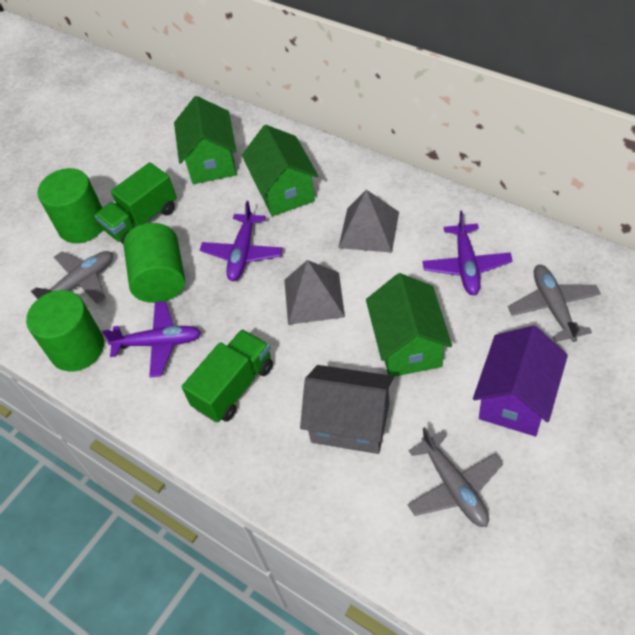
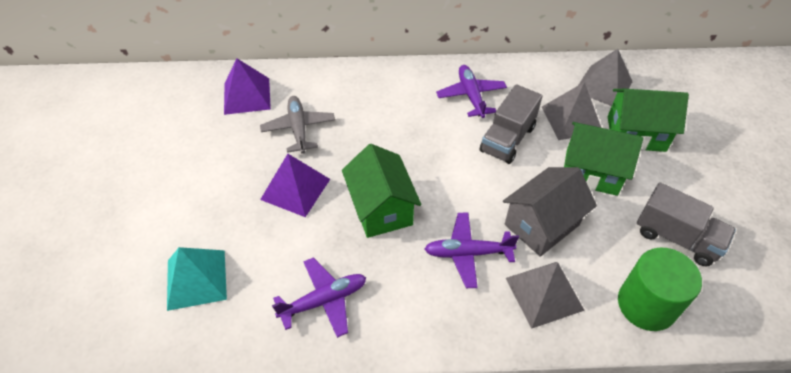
green cylinder: [26,290,104,371] [38,168,103,243] [123,223,185,303] = 3 -> [618,247,702,331] = 1
green truck: [95,162,177,244] [182,329,273,422] = 2 -> none = 0
grey plane: [31,251,113,304] [408,427,503,527] [508,265,601,342] = 3 -> [260,96,335,154] = 1
grey pyramid: [284,260,345,325] [338,190,399,253] = 2 -> [506,262,585,329] [542,82,601,140] [579,49,633,106] = 3
grey truck: none = 0 -> [480,84,542,164] [637,182,736,267] = 2
purple house: [473,326,568,436] = 1 -> none = 0
purple pyramid: none = 0 -> [224,59,271,115] [260,154,330,217] = 2
turquoise pyramid: none = 0 -> [167,247,227,311] = 1

